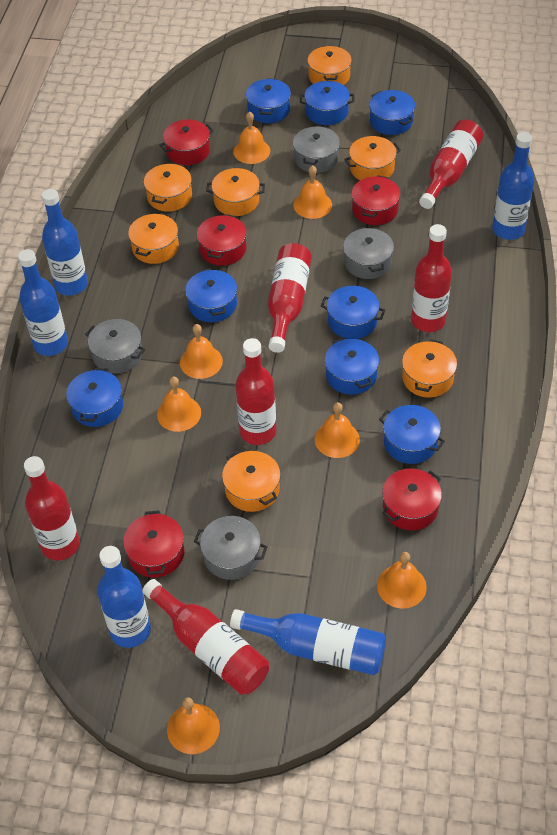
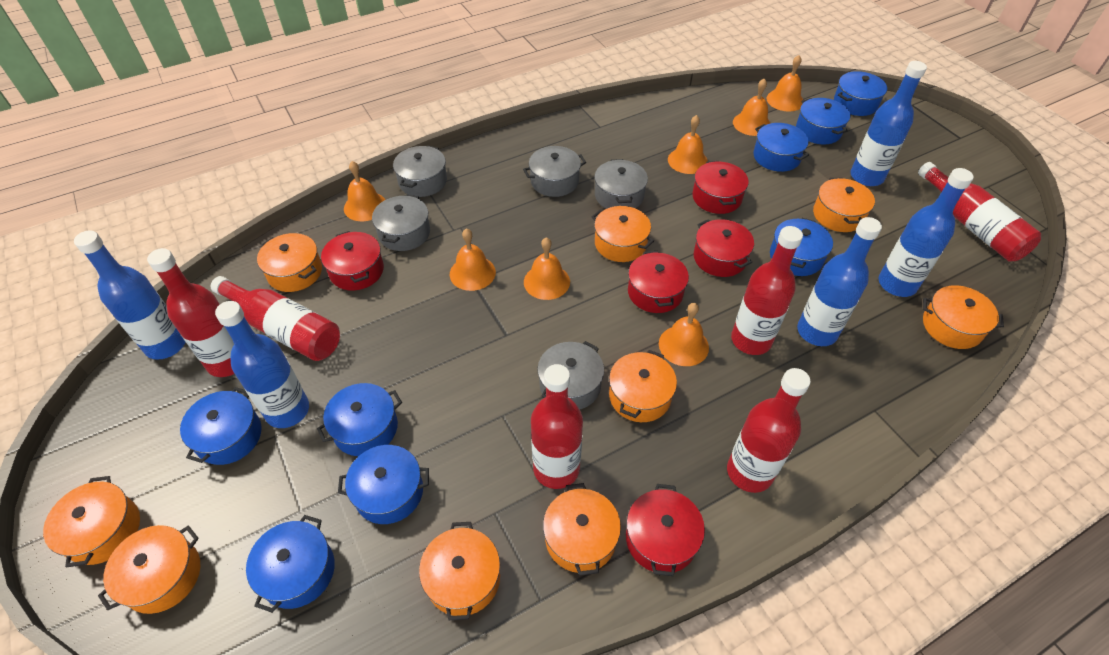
grey pot: [85,319,145,374] [194,516,268,580] [293,126,340,173] [343,227,394,279] = 4 -> [372,194,430,251] [393,145,447,197] [523,146,586,197] [537,341,604,410] [595,159,648,209] = 5
orange pot: [128,213,179,264] [144,163,192,212] [206,168,265,216] [222,451,281,512] [307,46,352,85] [344,136,401,180] [402,339,457,398] = 7 -> [43,476,140,567] [98,525,200,614] [257,233,322,292] [419,522,500,620] [543,483,621,576] [592,206,654,262] [609,350,677,422] [813,178,875,232] [923,285,1004,349] = 9

